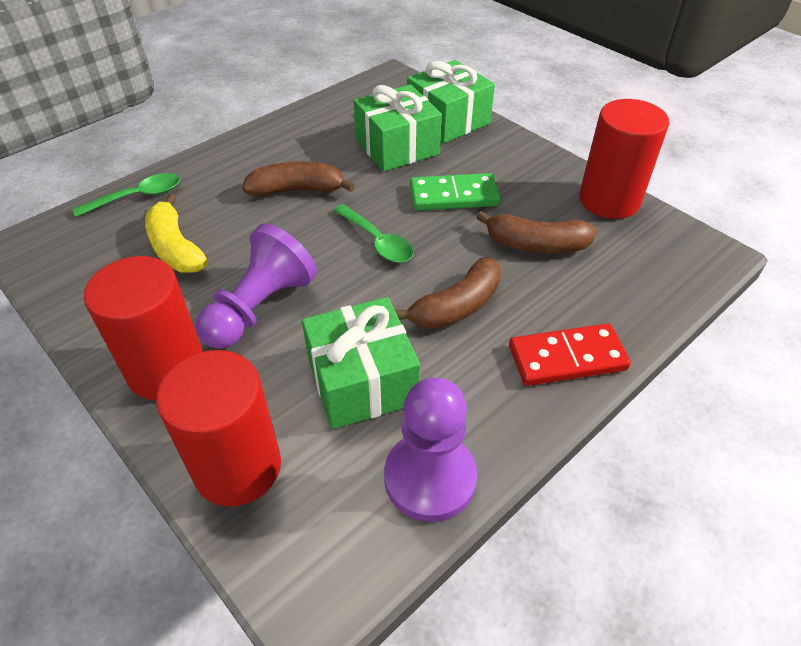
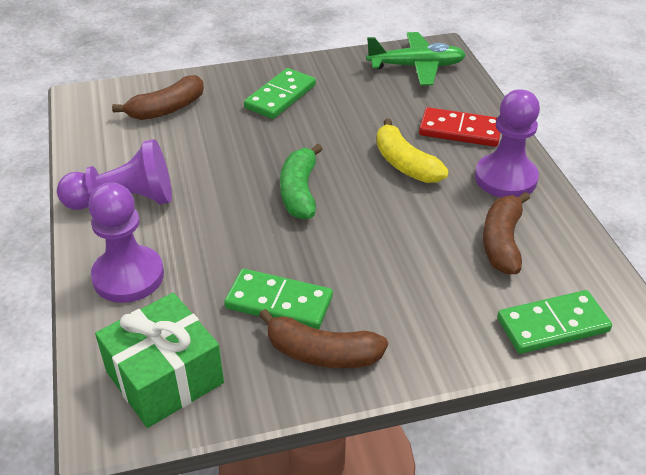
green banana: none = 0 -> [280,144,322,220] = 1
green domino: [410,173,501,211] = 1 -> [224,269,333,329] [244,68,316,119] [497,290,612,354] = 3
green gift: [302,297,420,429] [353,84,442,172] [407,60,495,144] = 3 -> [95,293,224,428] = 1
green plane: none = 0 -> [366,32,466,86] = 1
green spoon: [73,173,180,217] [333,204,414,263] = 2 -> none = 0
purple pawn: [196,224,317,349] [384,378,477,522] = 2 -> [57,139,172,210] [88,182,164,303] [475,89,540,198] = 3
red cylinder: [84,256,203,400] [156,350,281,506] [579,99,669,219] = 3 -> none = 0

